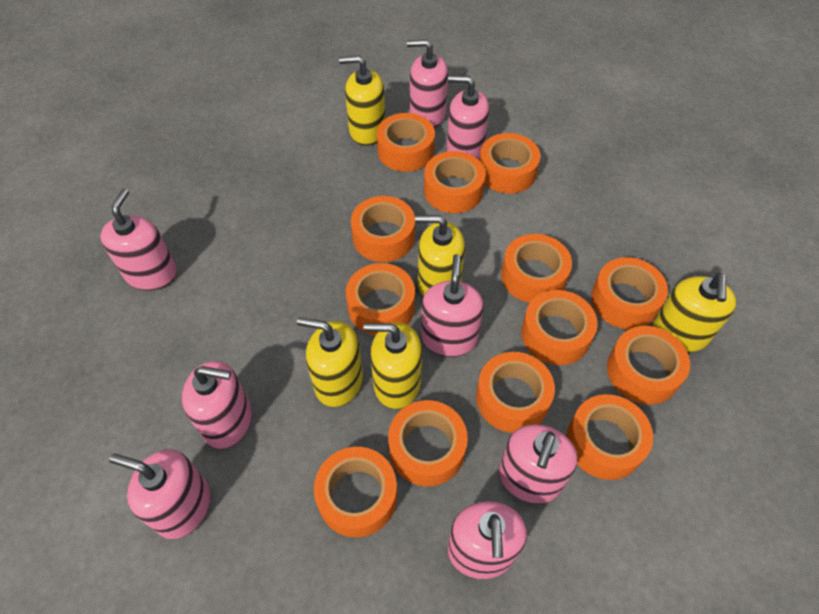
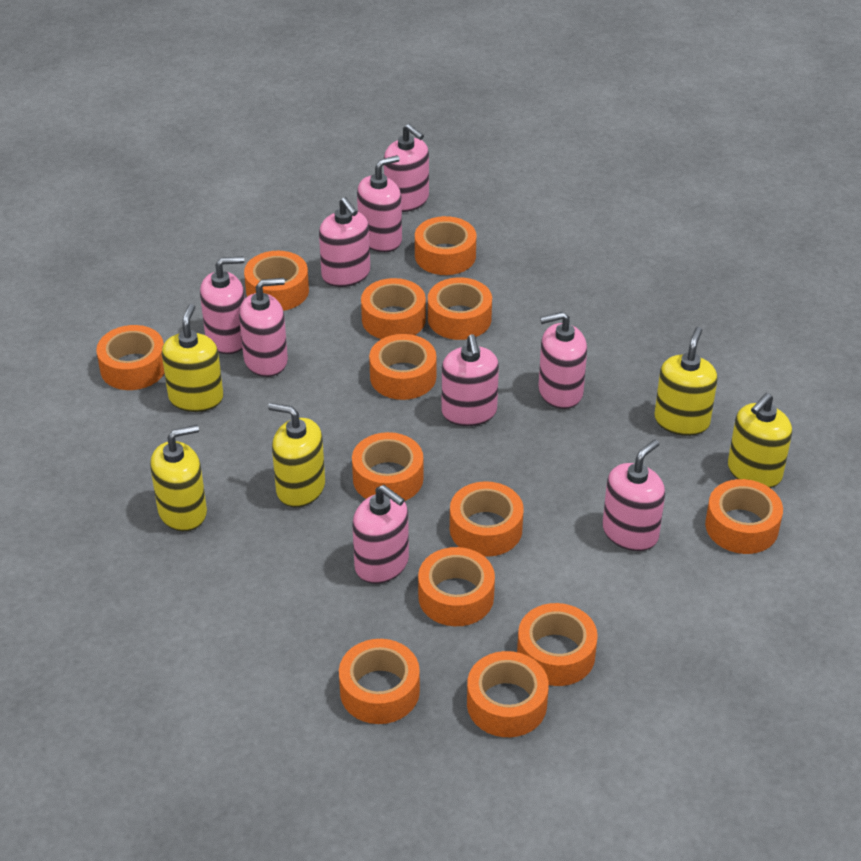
pink soap dispenser: [100,188,177,291] [109,449,211,540] [182,361,252,449] [407,39,448,128] [421,254,484,357] [447,75,489,160] [447,501,527,579] [499,424,578,504] = 8 -> [200,256,245,354] [239,278,288,377] [319,197,370,287] [352,485,409,584] [357,155,402,252] [384,124,429,212] [442,334,499,426] [538,312,587,409] [602,440,665,551] = 9

